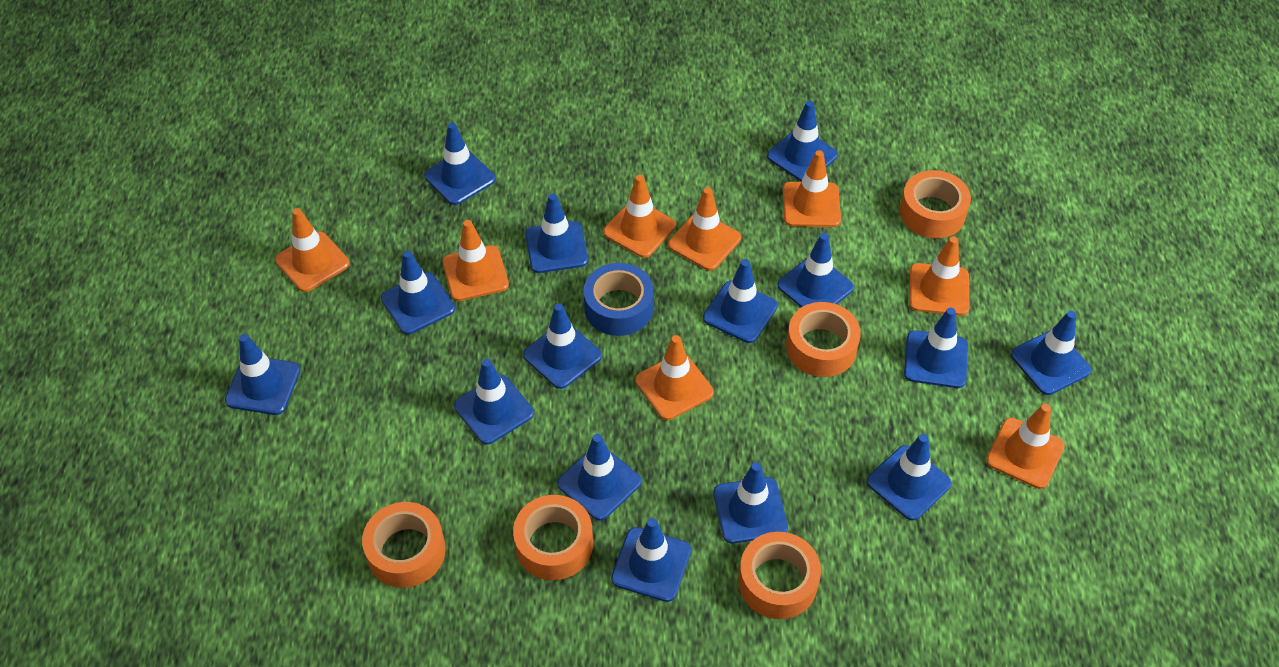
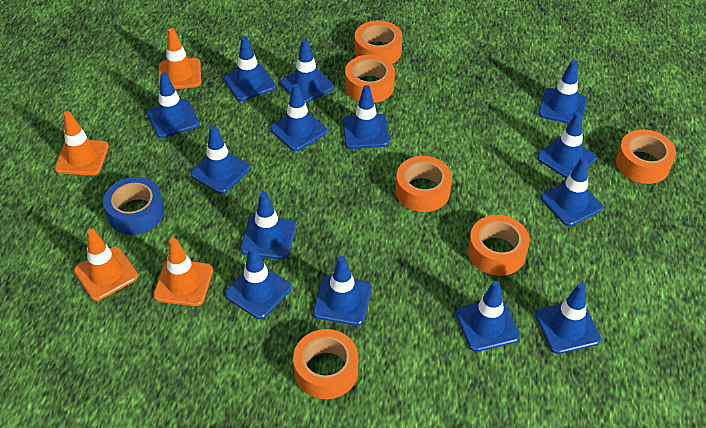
blue traffic cone: [225,334,300,415] [381,250,455,334] [424,123,495,205] [454,359,534,445] [523,303,602,389] [525,193,588,273] [557,434,641,520] [611,518,691,602] [703,259,778,343] [713,462,788,544] [767,101,838,181] [777,233,854,307] [867,434,951,521] [904,308,968,388] [1011,311,1091,395] = 15 -> [147,72,199,138] [190,125,250,194] [224,36,276,101] [225,246,292,319] [240,192,296,260] [270,84,327,151] [280,39,334,103] [313,256,371,326] [343,85,390,149] [456,281,520,352] [535,283,601,354] [537,112,596,179] [538,60,587,124] [541,157,603,226] = 14
orange tape: [362,502,446,588] [513,495,593,580] [739,532,821,619] [786,302,861,377] [900,170,971,238] = 5 -> [293,329,358,399] [345,55,395,103] [355,20,403,64] [396,156,452,212] [468,215,530,276] [616,130,676,184] = 6
orange traffic cone: [275,208,350,292] [442,220,509,301] [603,175,676,258] [635,335,714,420] [668,187,741,271] [783,150,841,227] [909,236,970,316] [986,404,1065,489] = 8 -> [55,111,109,176] [74,228,138,301] [153,238,213,306] [159,28,201,89] = 4

